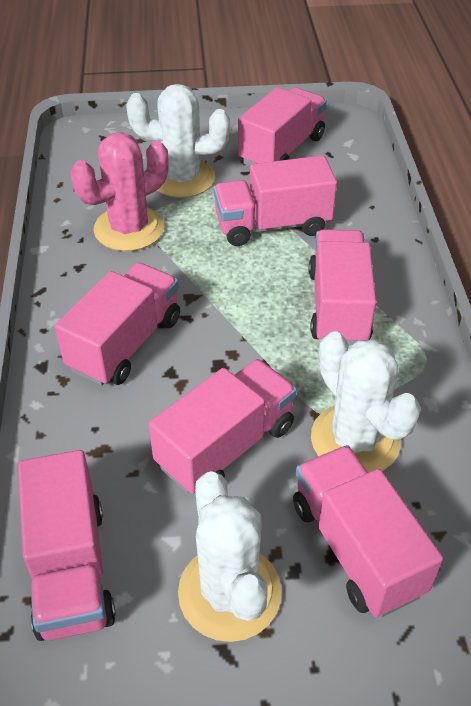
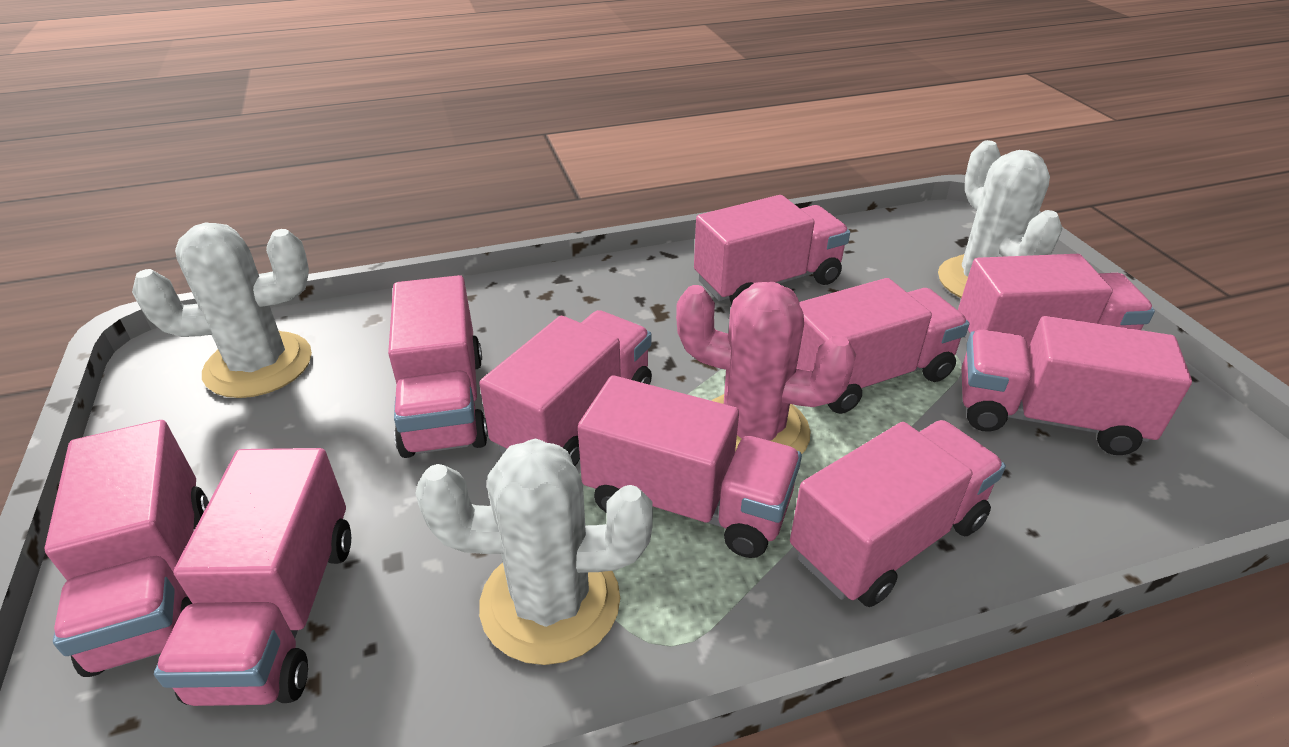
pink truck: [18,450,116,641] [55,263,180,386] [149,359,297,494] [213,155,337,246] [238,87,327,166] [293,445,443,617] [309,229,376,345] = 7 -> [44,420,209,677] [154,448,351,706] [388,275,488,458] [479,310,652,466] [578,375,802,558] [694,195,850,304] [790,420,1006,607] [797,278,970,414] [958,254,1155,348] [961,316,1192,455] = 10

